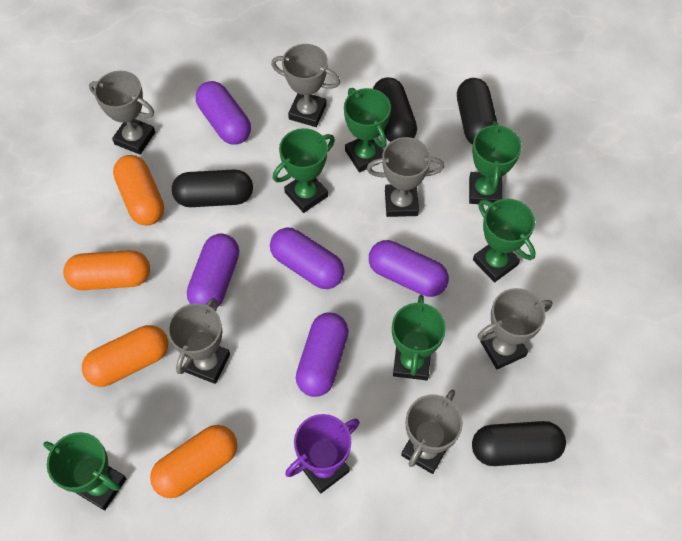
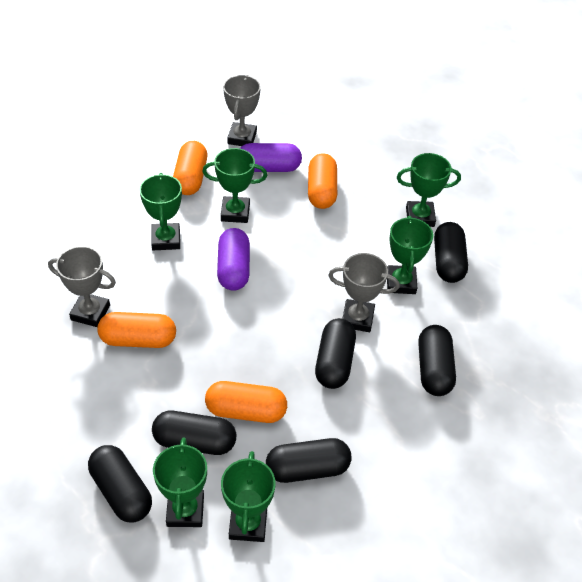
black capsule: [172,169,253,207] [373,77,417,142] [457,78,497,145] [472,421,566,466] = 4 -> [88,445,152,523] [152,411,236,455] [266,438,352,483] [315,318,356,389] [418,325,456,396] [434,222,468,283] = 6
grey trophy: [89,71,155,155] [167,298,230,384] [271,44,340,127] [367,137,444,217] [401,390,463,474] [477,288,553,369] = 6 -> [48,246,116,327] [223,75,261,146] [328,253,400,332] = 3
purple capsule: [187,233,239,308] [196,81,251,145] [270,227,345,289] [296,313,349,397] [369,240,449,297] = 5 -> [217,228,250,291] [240,143,302,172] = 2
purple trophy: [285,414,360,493] = 1 -> none = 0

